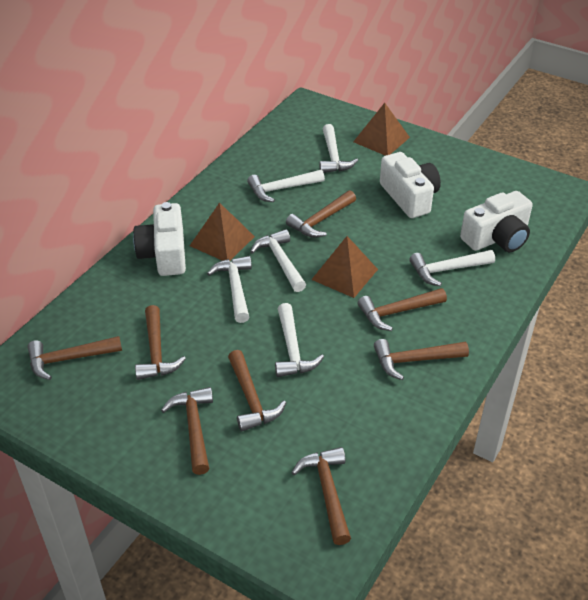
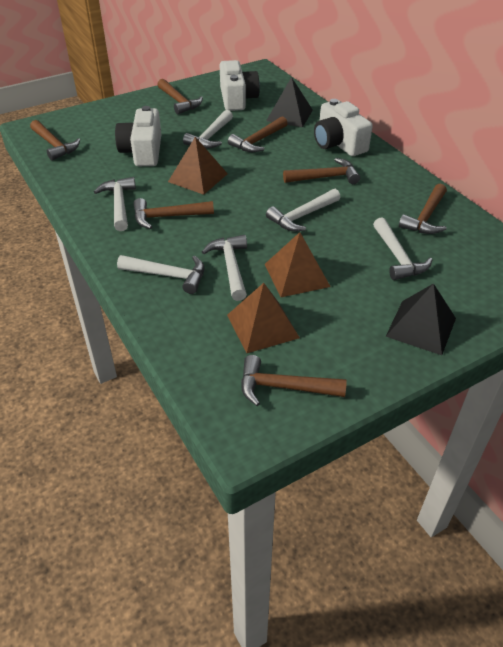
black pyramid: none = 0 -> [266,77,313,127] [386,283,456,355] = 2
brown hammer: [27,336,122,380] [135,305,186,380] [161,387,213,475] [228,350,286,432] [286,190,356,237] [292,447,351,545] [358,288,447,331] [374,339,469,380] = 8 -> [30,120,80,161] [134,198,214,229] [157,79,203,114] [228,116,288,152] [241,355,347,406] [283,158,360,184] [399,184,447,234] = 7

